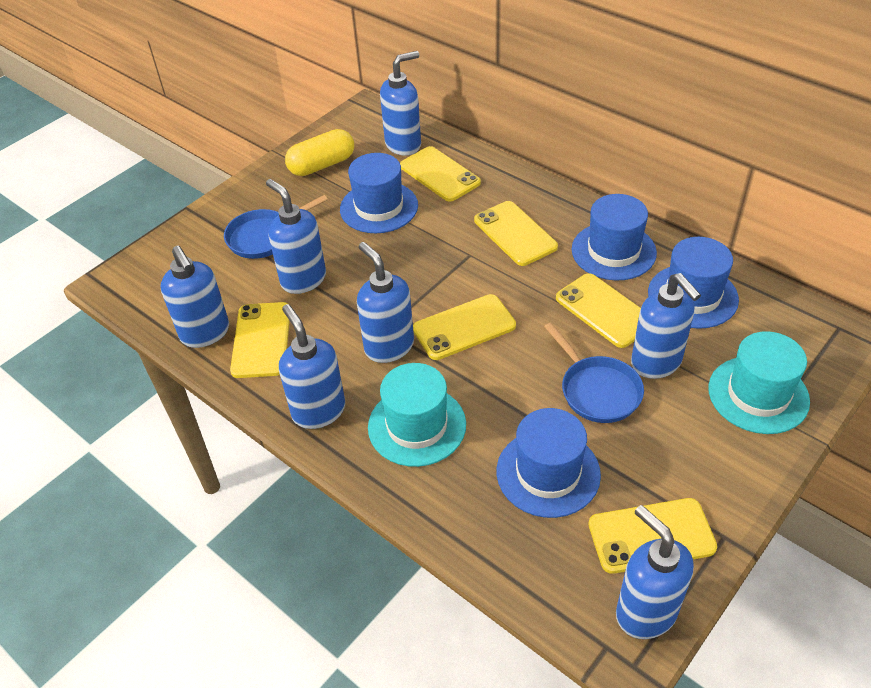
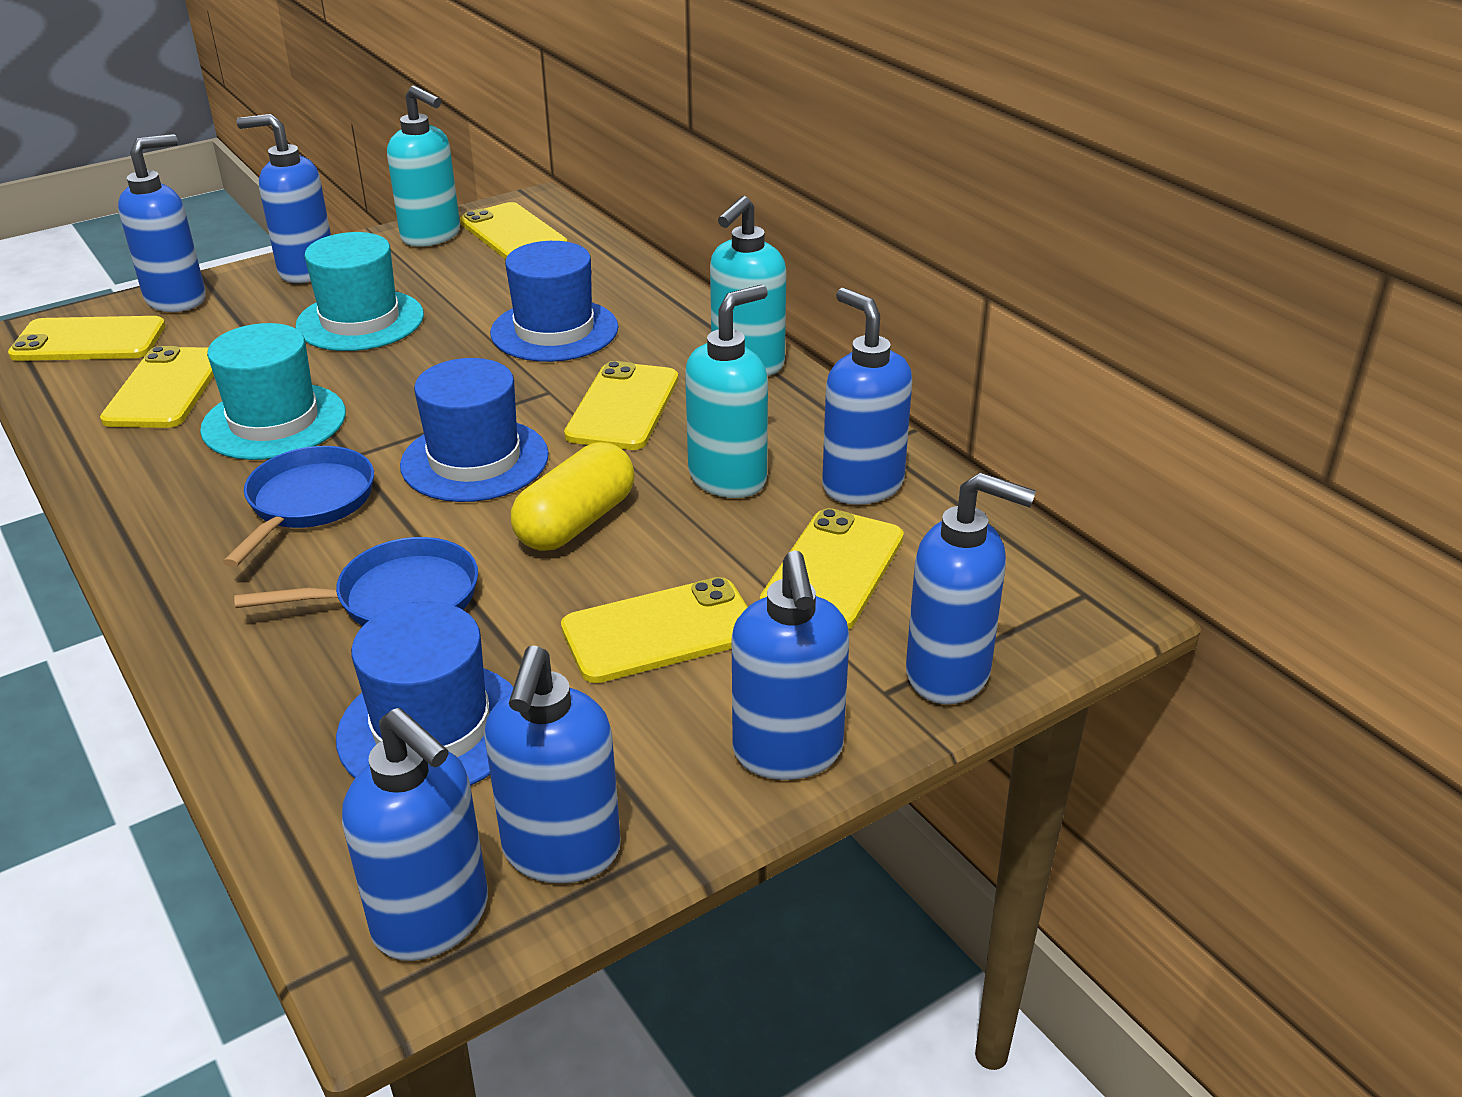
blue hat: [340,153,418,233] [497,408,601,518] [572,194,657,281] [648,237,739,329] = 4 -> [336,601,514,786] [400,358,549,502] [490,241,618,362] = 3
turquoise soap dispenser: none = 0 -> [387,85,460,246] [685,285,768,498] [710,196,786,376] = 3

